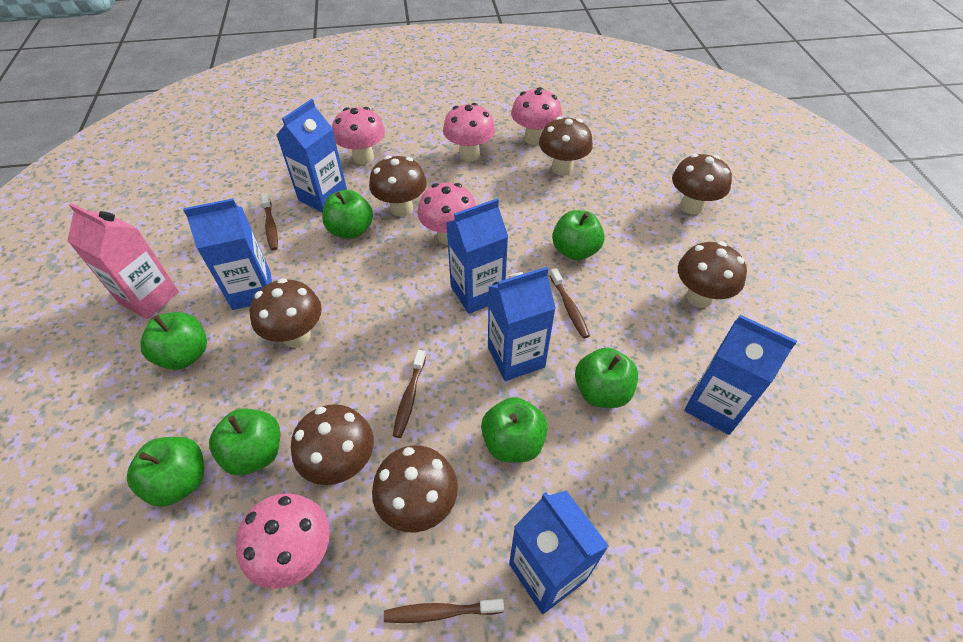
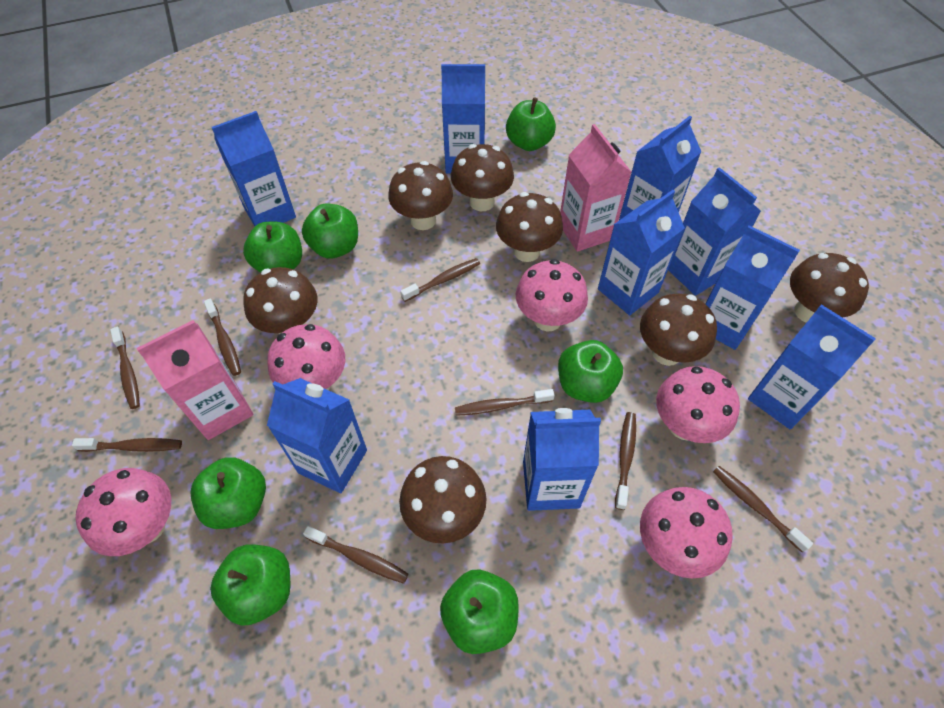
blue carton: [183,198,272,310] [276,99,347,213] [446,199,508,314] [488,267,556,381] [509,491,609,614] [684,315,797,435] = 6 -> [212,111,296,226] [267,378,367,493] [441,64,485,174] [523,408,601,511] [598,190,685,315] [619,116,701,220] [668,167,761,296] [706,225,800,350] [748,304,876,430] = 9
brown toothbrush: [261,193,278,251] [384,599,504,623] [393,350,426,438] [550,268,590,338] = 4 -> [72,438,182,452] [110,327,140,409] [204,298,241,376] [303,526,408,584] [400,258,480,302] [455,389,555,416] [615,412,636,510] [713,466,813,553] = 8
pink carton: [67,203,179,319] = 1 -> [137,320,253,440] [560,124,631,252] = 2

